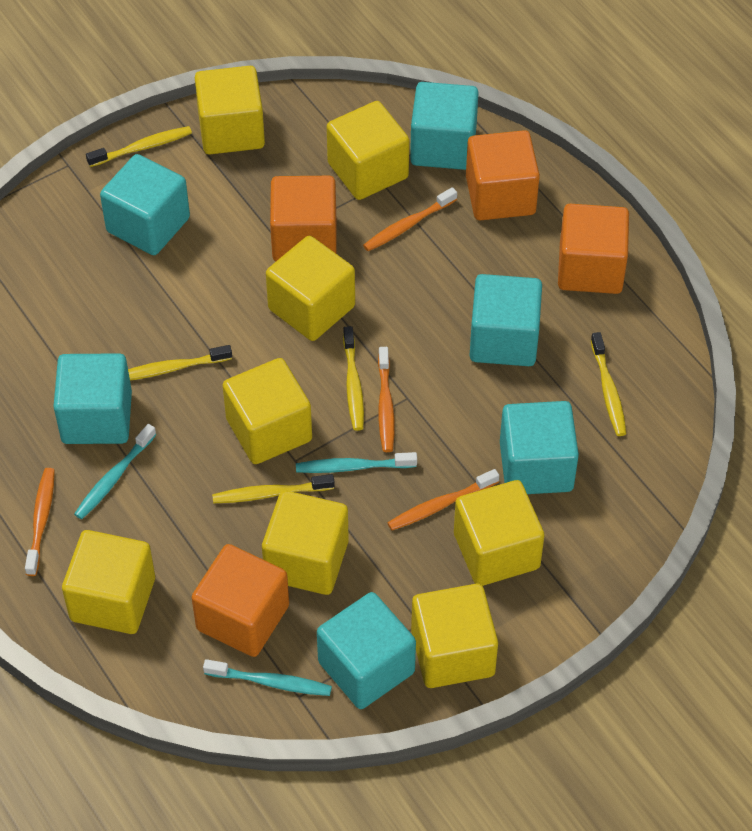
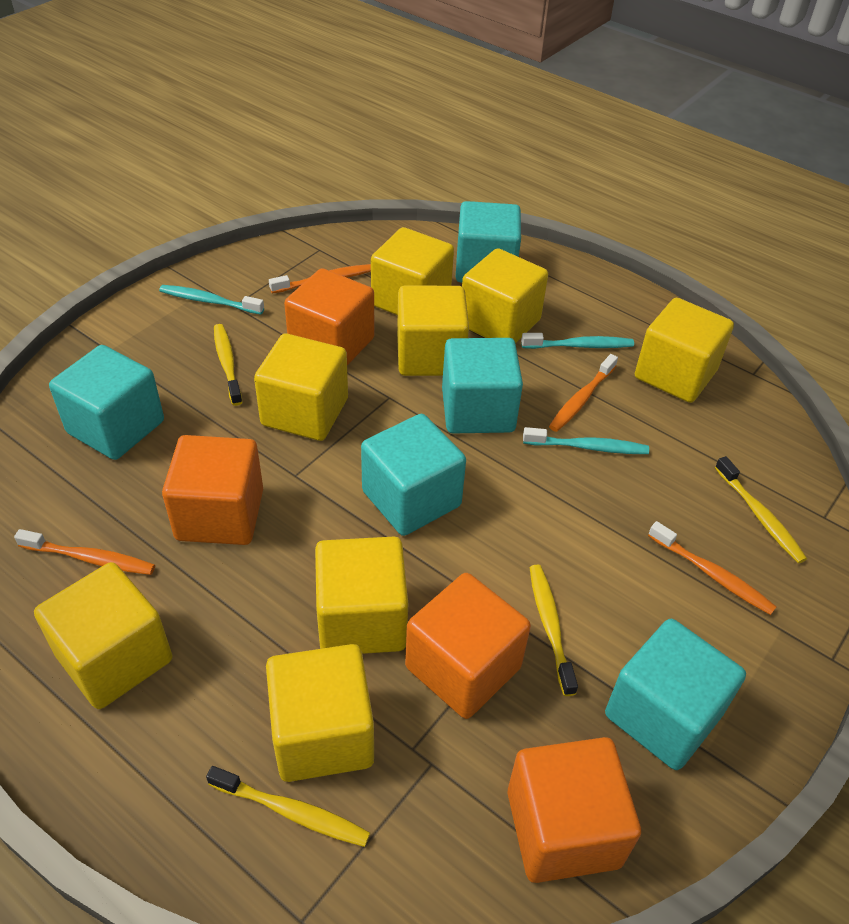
turquoise cube: [53,353,132,444] [100,154,190,255] [317,592,416,709] [410,82,479,170] [470,274,542,366] [500,401,579,494] = 6 -> [49,345,164,460] [361,414,466,536] [442,338,523,433] [456,201,521,283] [605,619,746,770] = 5
yellow toothbrush: [86,126,192,167] [128,345,232,381] [212,474,335,503] [343,326,364,431] [591,332,626,436] = 5 -> [206,766,370,847] [214,324,242,406] [529,564,578,696] [715,456,807,563] = 4

